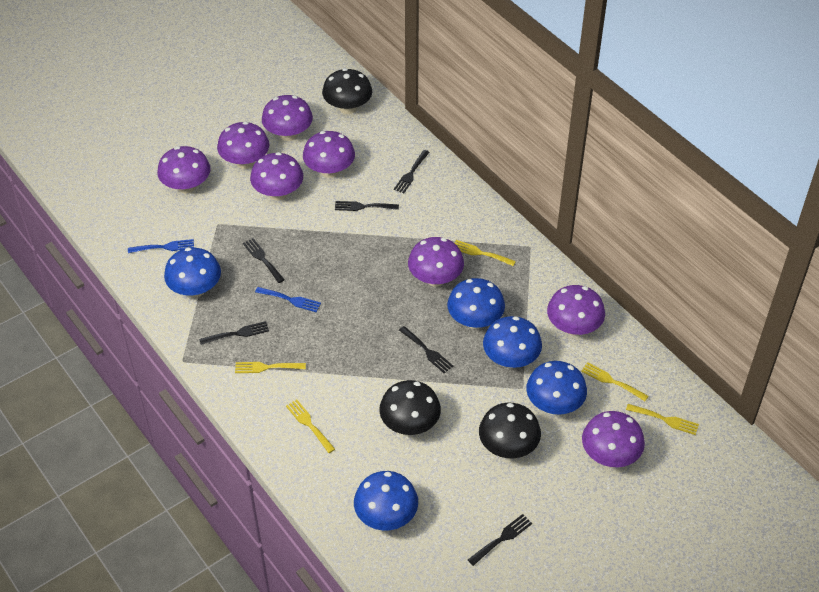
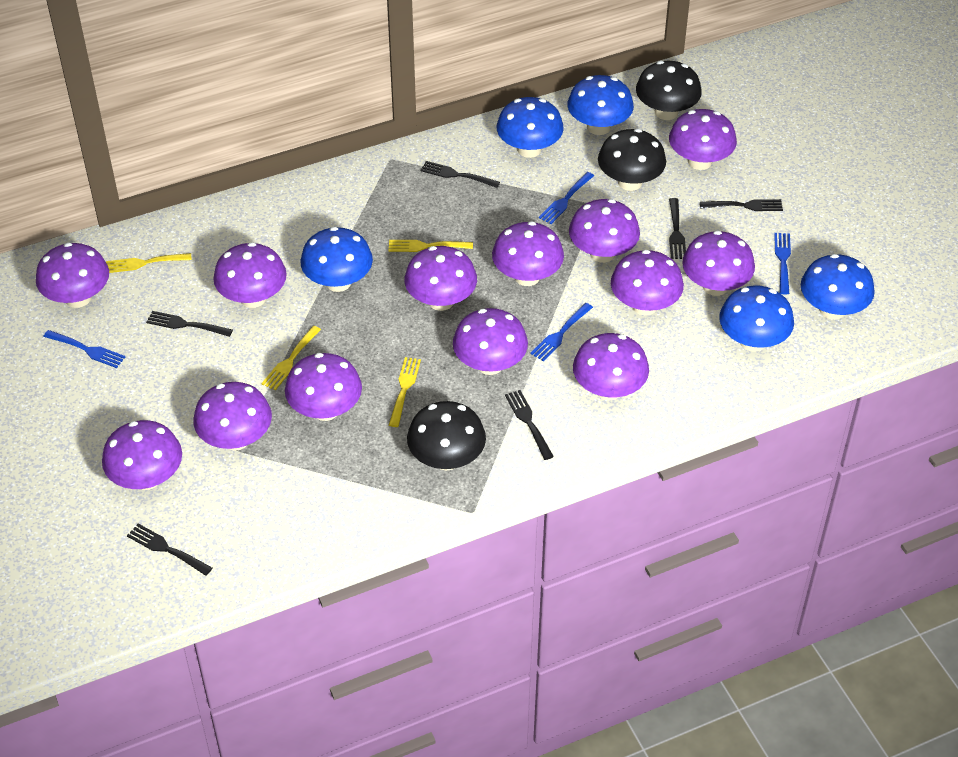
blue fork: [128,239,194,253] [255,287,321,312] = 2 -> [43,330,125,368] [530,303,593,361] [539,172,594,224] [774,233,791,295] = 4
purple mushroom: [157,146,211,194] [217,122,269,169] [250,152,303,200] [262,95,313,141] [303,131,355,178] [408,237,464,287] [547,285,605,336] [582,411,645,467] = 8 -> [36,243,109,308] [102,420,182,490] [193,382,272,451] [213,242,287,308] [285,353,362,421] [404,246,477,311] [453,308,528,375] [492,221,564,286] [569,199,640,263] [573,333,649,400] [611,250,684,315] [669,109,737,170] [682,231,755,296] = 13
yellow fork: [235,362,306,373] [286,400,335,453] [454,240,516,266] [581,362,648,401] [626,404,699,435] = 5 -> [106,253,192,273] [261,326,321,390] [389,240,473,252] [389,357,421,427] = 4

